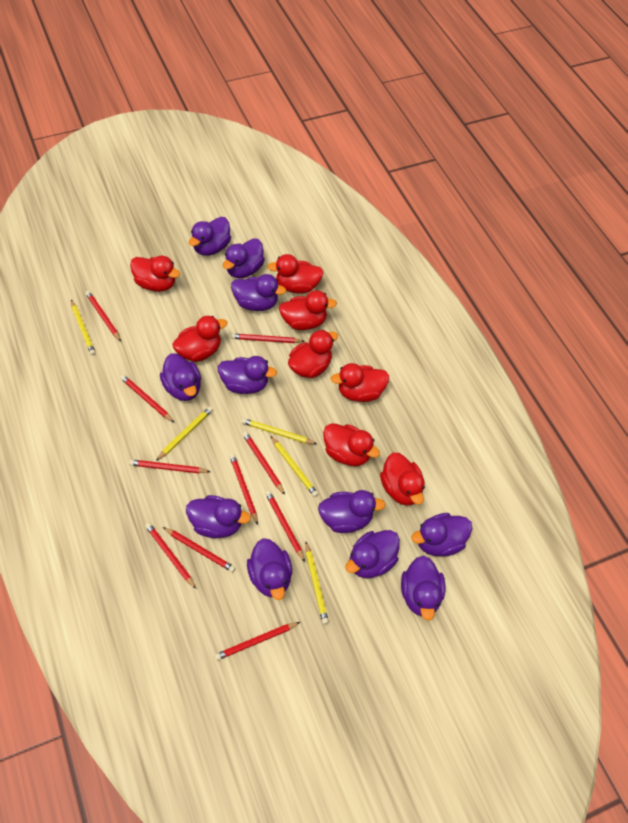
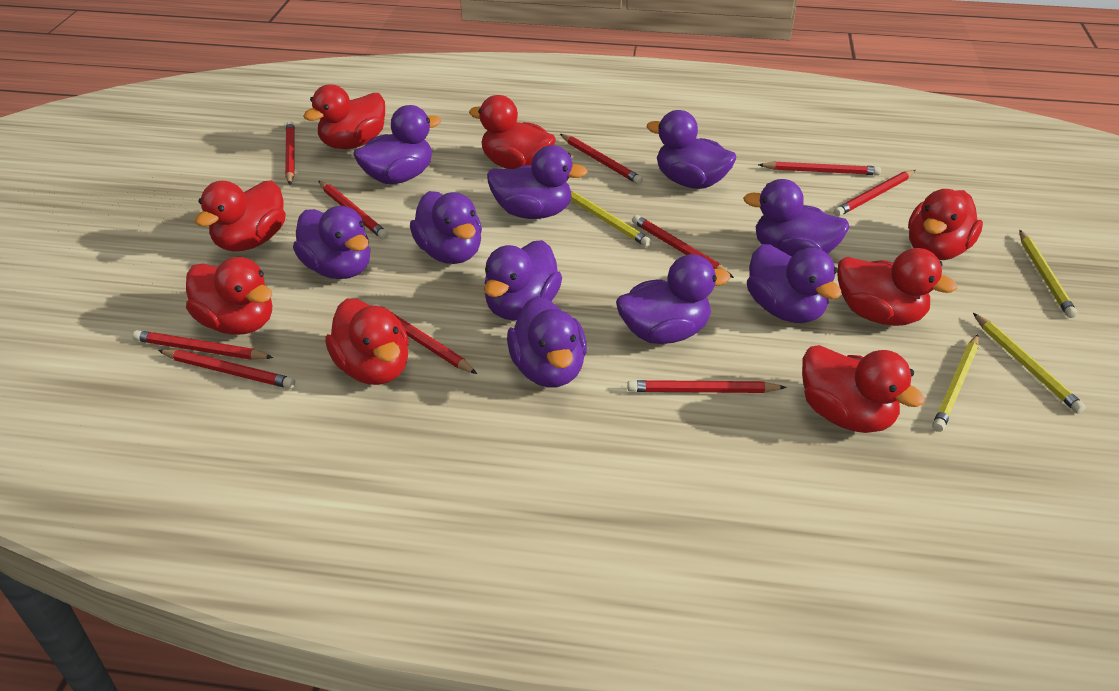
purple duck: [160,353,201,401] [186,495,251,538] [189,217,231,256] [218,356,277,394] [223,238,265,278] [231,274,286,311] [247,538,292,600] [318,490,386,533] [345,530,400,578] [401,556,445,621] [411,513,472,556] = 11 -> [293,206,370,279] [353,105,441,184] [410,191,482,264] [484,240,562,320] [487,145,588,219] [507,296,587,388] [616,254,731,344] [647,110,736,189] [743,179,850,256] [747,244,842,323] = 10
yellow pencil: [71,300,96,355] [156,406,213,461] [242,418,317,444] [271,436,318,497] [305,542,329,624] = 5 -> [571,191,652,247] [932,334,979,432] [973,313,1086,413] [1019,230,1077,318] = 4

